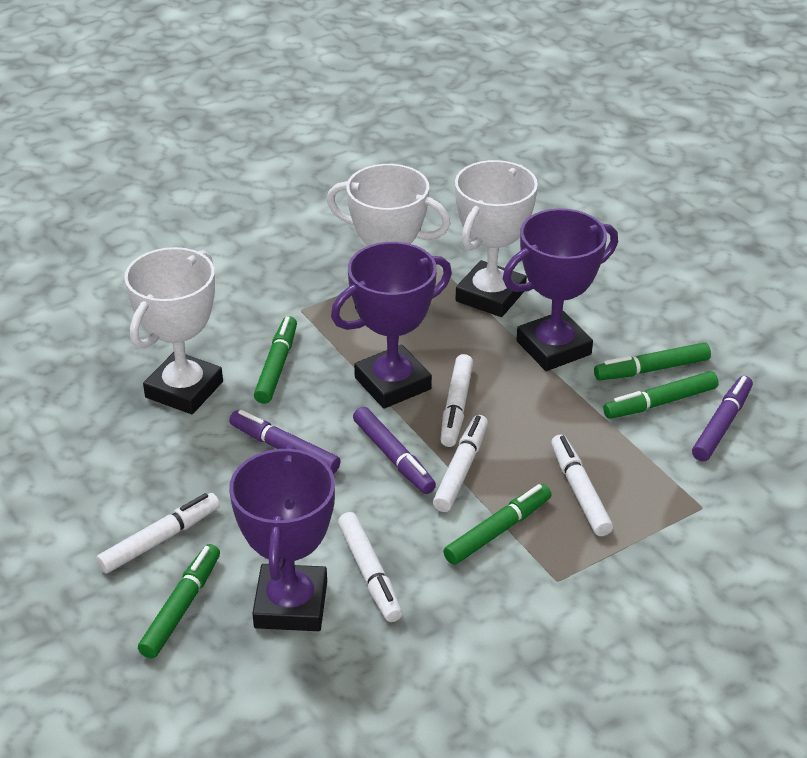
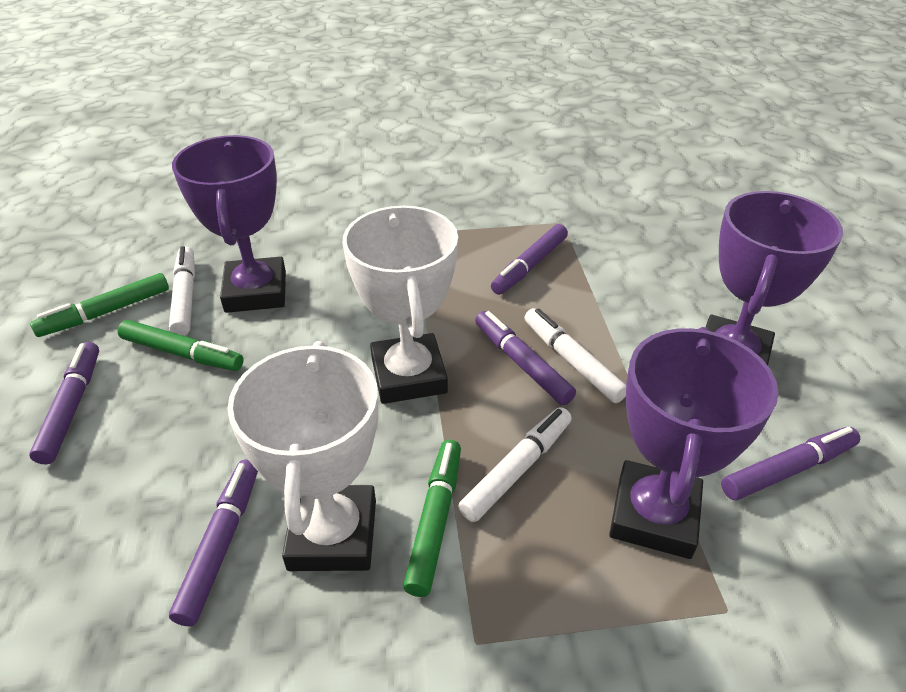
green marker: [138,544,220,659] [254,316,297,404] [443,484,551,565] [594,343,711,380] [603,371,718,419] = 5 -> [30,273,169,337] [118,320,244,371] [403,440,461,597] = 3
purple marker: [229,410,341,474] [353,407,436,494] [692,376,753,461] = 3 -> [29,342,99,464] [169,460,258,626] [475,311,576,405] [491,224,568,295] [721,427,860,500] = 5
white marker: [96,493,220,573] [338,512,402,622] [433,415,488,512] [440,354,473,447] [551,435,613,536] = 5 -> [169,246,195,336] [458,407,572,522] [524,308,626,403] = 3
white trophy: [124,247,223,414] [327,164,451,309] [455,160,538,317] = 3 -> [227,341,378,571] [343,206,458,404] = 2

